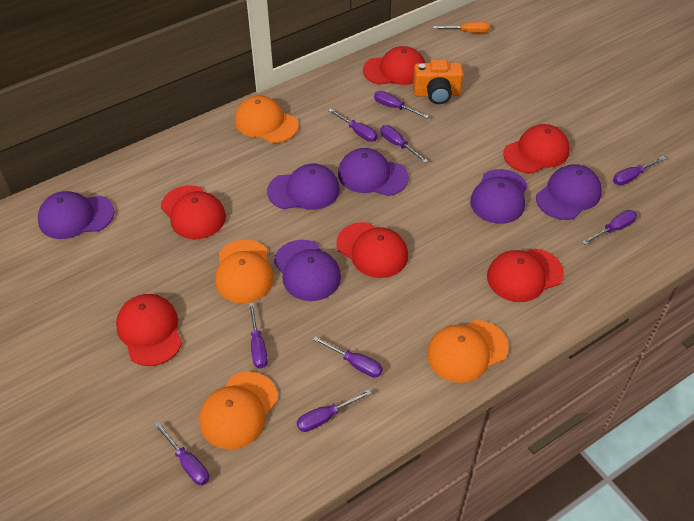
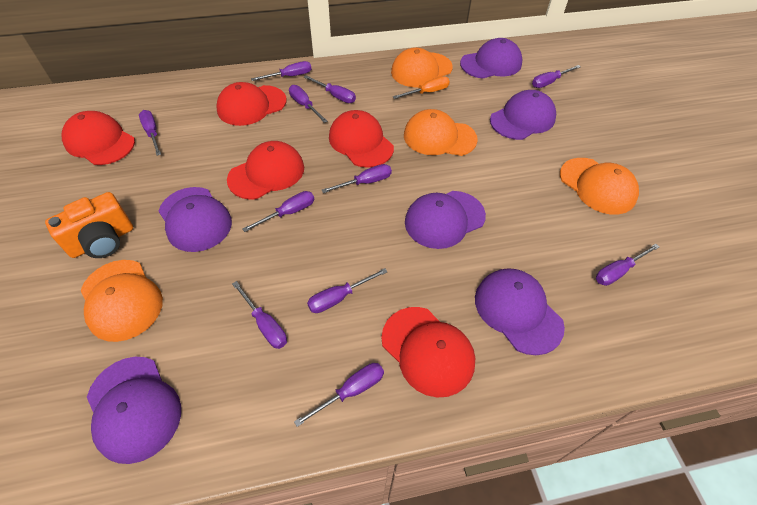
purple screwdriver: [154,422,209,485] [249,303,268,368] [297,390,372,432] [313,336,383,377] [328,109,378,142] [374,91,429,118] [380,125,428,163] [582,210,637,244] [613,156,666,185] = 9 -> [139,110,161,156] [232,281,287,349] [242,191,314,232] [251,61,311,81] [289,85,328,123] [294,363,384,427] [304,75,356,103] [307,268,388,313] [322,164,392,193] [532,65,581,88] [596,244,659,286] = 11
red cap: [116,294,182,366] [161,185,226,239] [336,222,408,278] [363,46,425,85] [487,248,564,302] [503,124,570,174] = 6 -> [61,111,135,165] [216,82,286,126] [227,141,304,200] [329,110,394,168] [381,307,475,398] = 5

